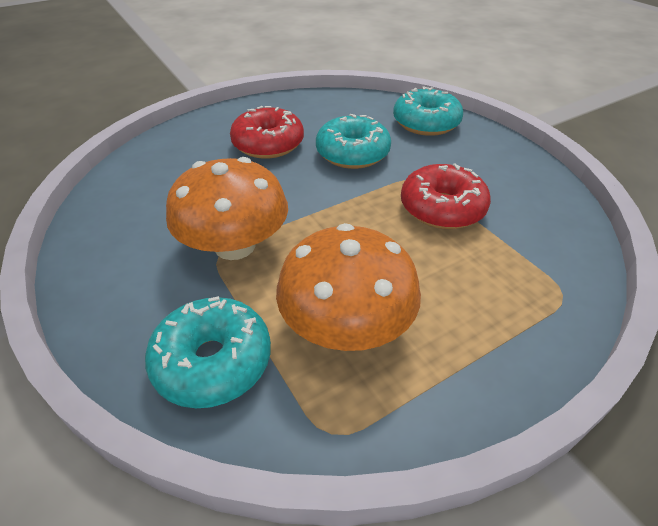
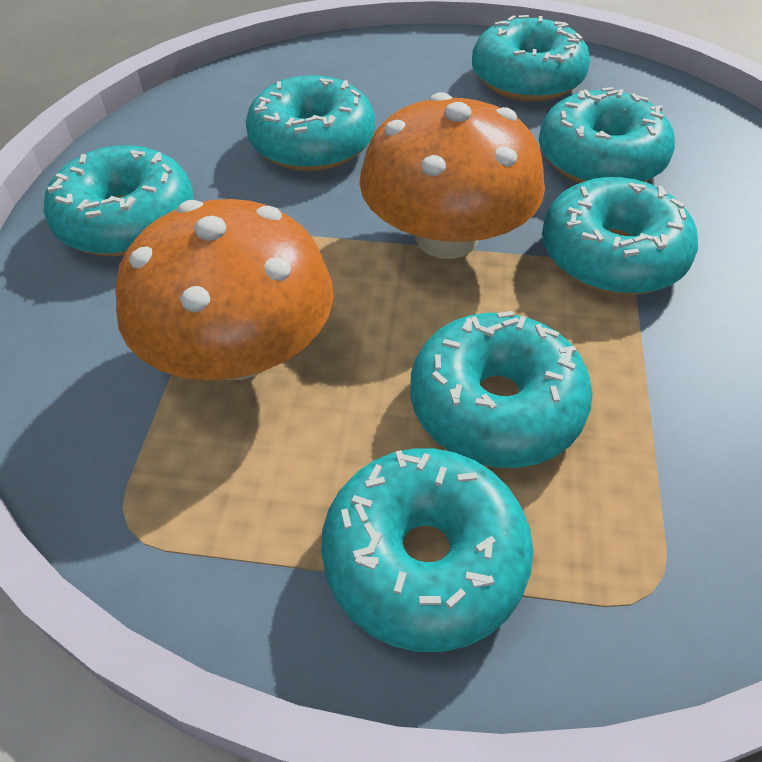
red donut: [230,106,304,159] [401,163,491,229] = 2 -> none = 0
turquoise donut: [145,296,271,408] [316,114,391,169] [393,86,463,136] = 3 -> [44,145,194,256] [246,76,375,171] [321,448,533,652] [410,311,593,468] [472,15,590,102] [539,87,675,183] [542,177,698,295] = 7

